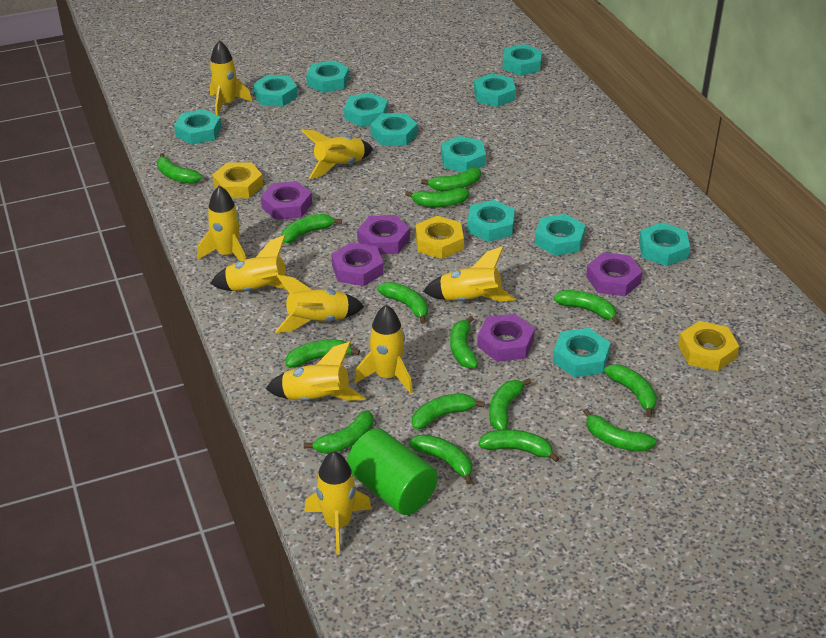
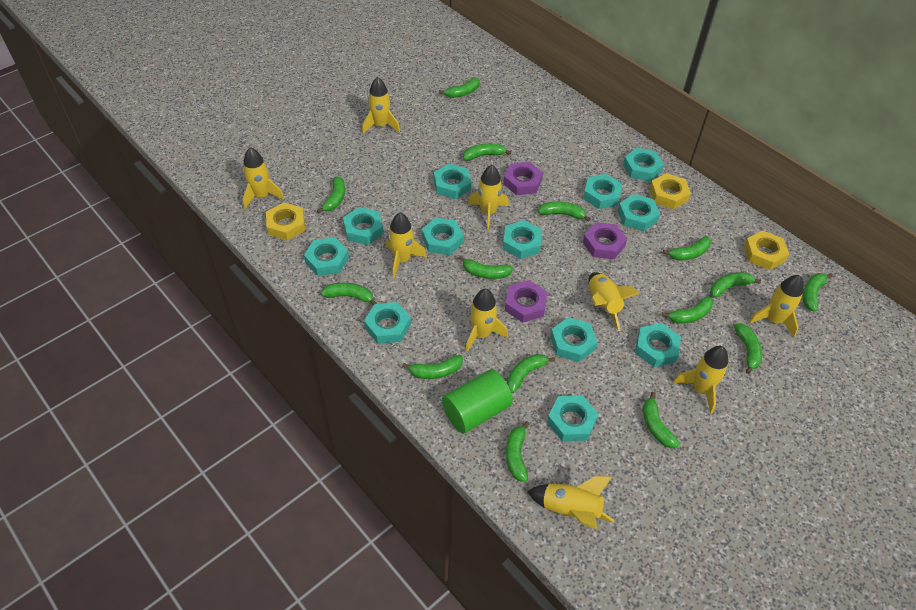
purple nut: [261,181,312,220] [331,242,384,286] [357,215,410,254] [477,314,535,362] [586,252,643,296] = 5 -> [503,162,543,195] [505,280,547,323] [583,222,627,259] = 3

